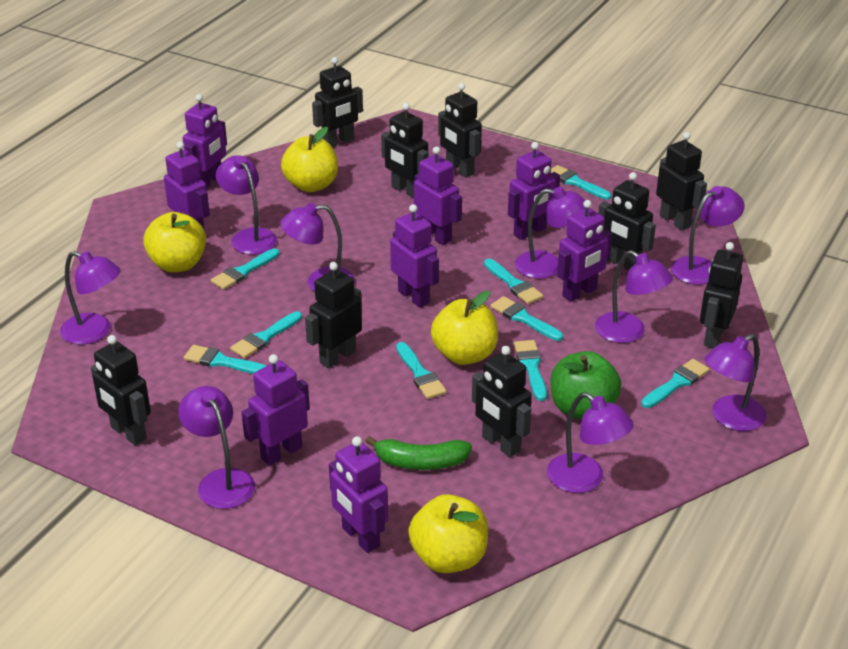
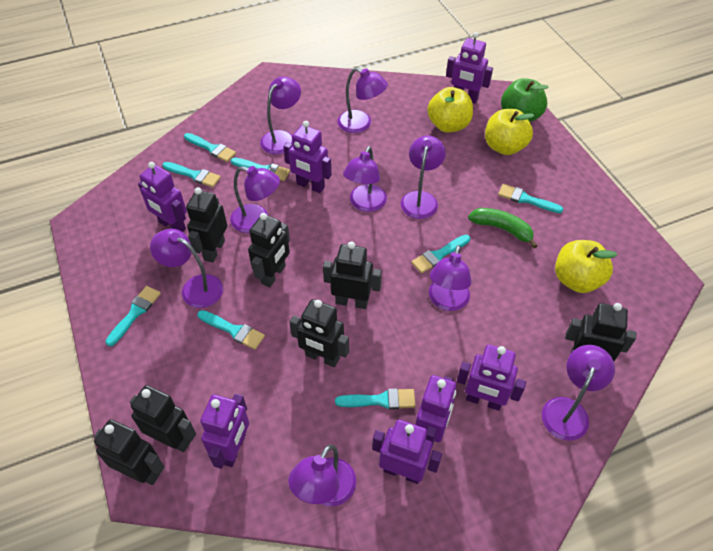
black robot: [91,335,151,446] [305,262,362,368] [312,57,363,147] [381,103,428,198] [438,83,482,178] [472,346,532,457] [598,172,656,270] [656,132,707,230] [700,242,743,348] = 9 -> [94,419,165,485] [130,385,196,452] [186,187,227,263] [248,213,290,287] [290,299,349,367] [323,242,382,309] [565,303,636,361] = 7
purple robot: [164,141,210,231] [183,94,227,187] [242,354,310,466] [329,436,388,553] [390,204,439,308] [414,146,462,245] [508,142,560,240] [557,200,612,302] = 8 -> [138,162,187,232] [200,394,249,469] [283,121,332,193] [372,420,442,484] [415,375,456,447] [446,32,493,104] [457,344,526,411] = 7
turquoise brush: [184,345,266,374] [211,248,279,290] [230,311,302,358] [396,342,447,399] [484,259,543,304] [490,296,563,341] [514,340,547,401] [551,165,611,200] [641,359,710,408] = 9 -> [105,286,161,347] [162,162,221,187] [184,133,236,162] [197,310,265,350] [231,158,290,181] [335,388,416,410] [411,235,470,273] [498,184,563,213] = 8
yellow apple: [143,212,206,272] [281,127,338,192] [408,494,488,573] [431,290,498,365] = 4 -> [427,87,473,133] [485,109,535,155] [555,240,617,293] = 3

